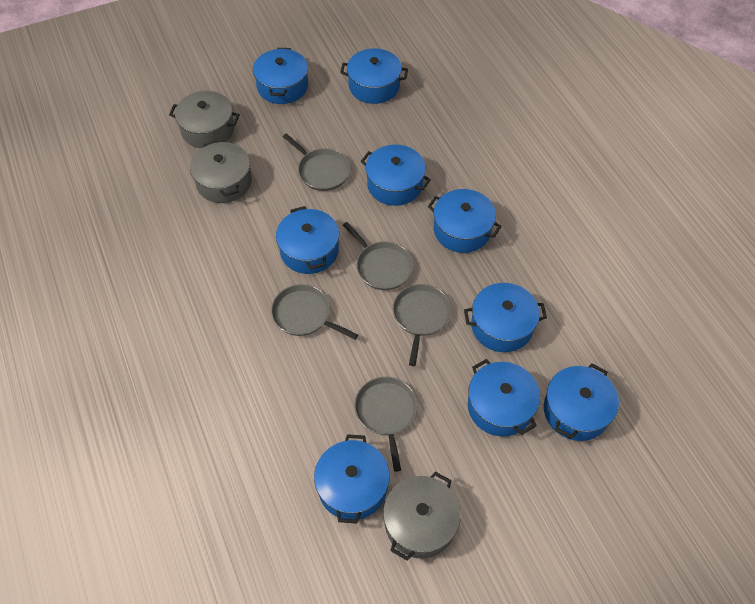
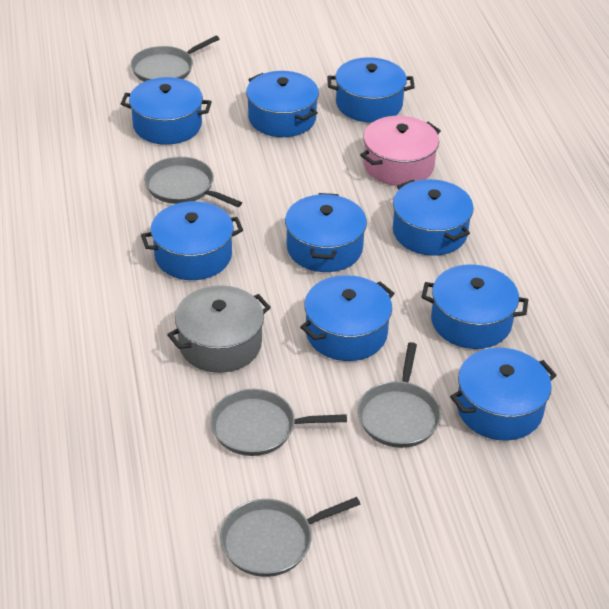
grey pot: [169,91,240,148] [190,140,252,203] [383,472,461,561] = 3 -> [167,285,271,373] = 1
pink pot: none = 0 -> [360,116,441,186] = 1

